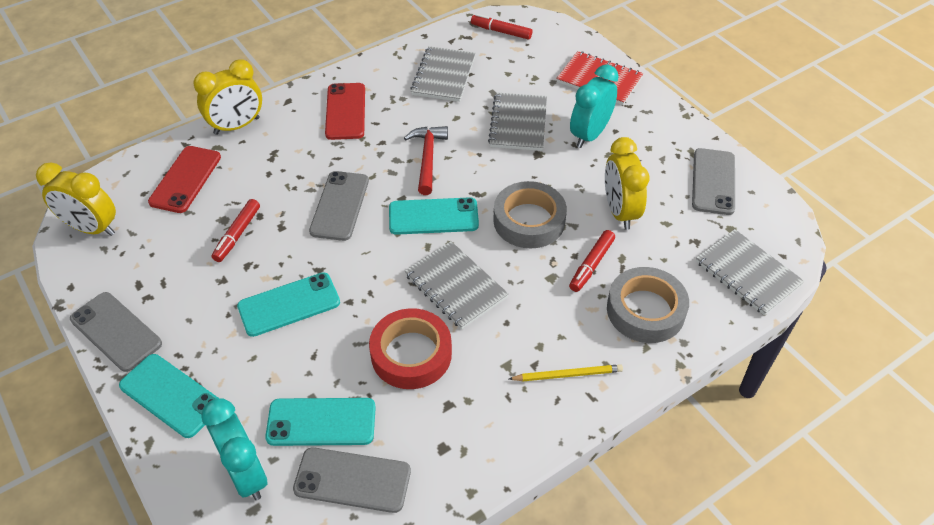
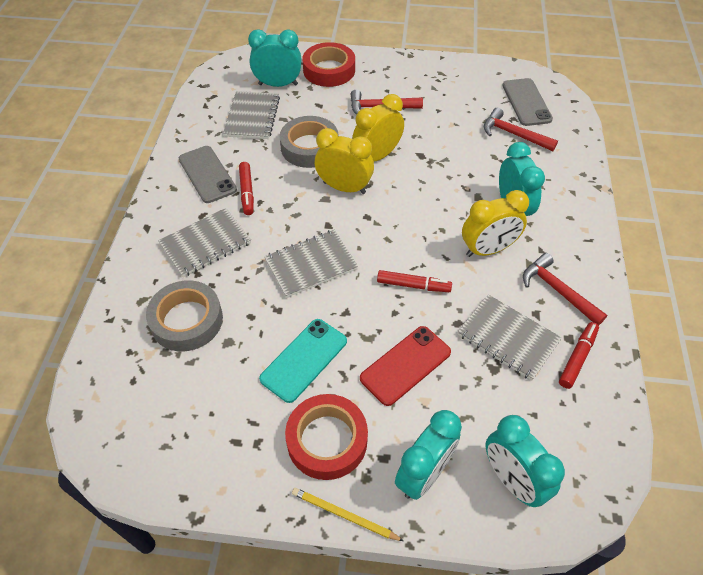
grey phone: [70,292,162,372] [293,447,411,513] [309,171,369,241] [692,148,735,215] = 4 -> [179,146,237,203] [502,78,553,126] = 2
red hammer: [404,126,448,195] = 1 -> [350,90,423,115] [484,108,558,151] [523,253,607,325] = 3
red notebook: [556,51,643,105] = 1 -> none = 0
red phone: [148,146,221,213] [325,83,365,140] = 2 -> [360,326,451,406] = 1
red tape: [369,308,452,389] = 1 -> [285,394,368,480] [303,42,355,87] = 2
turquoise clock: [201,398,267,500] [570,64,619,148] = 2 -> [248,29,302,87] [395,410,462,500] [486,415,565,507] [499,142,545,216] = 4
turquoise phone: [119,354,218,438] [237,272,340,337] [265,398,376,446] [389,197,479,235] = 4 -> [259,319,347,403] = 1

